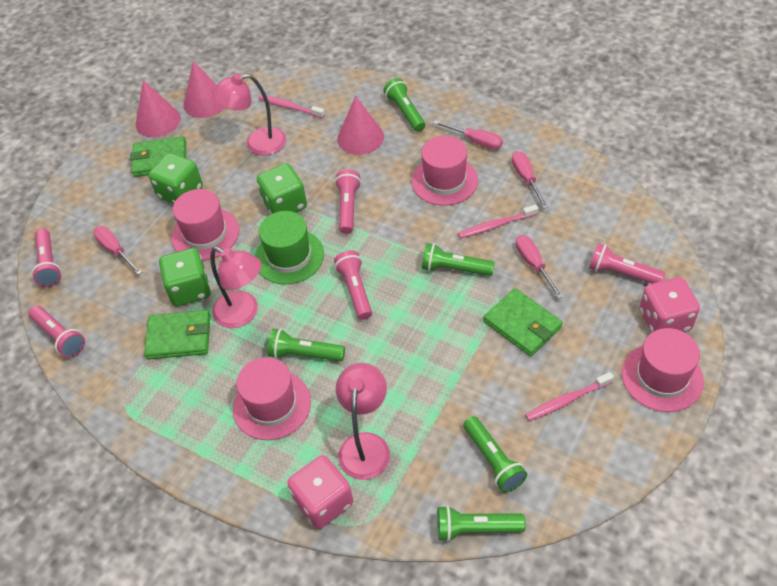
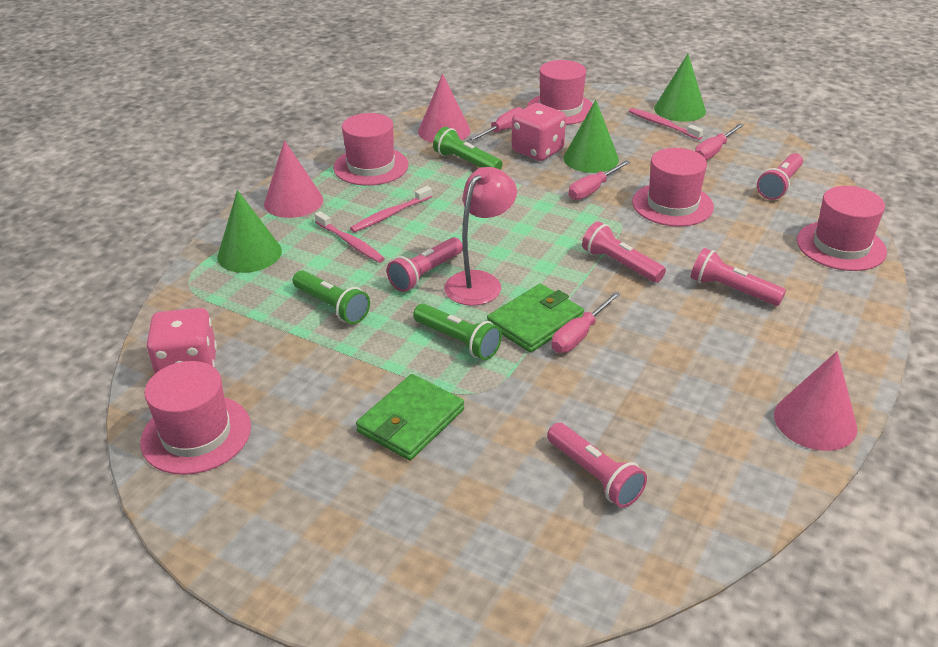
green cone: none = 0 -> [217,190,282,273] [563,100,619,173] [654,54,706,122] = 3
green dice: [149,153,203,205] [159,248,211,306] [257,163,307,214] = 3 -> none = 0
green flashlight: [267,329,345,361] [384,78,425,132] [422,243,495,276] [437,505,526,541] [464,416,527,493] = 5 -> [293,270,370,324] [413,304,502,360] [433,127,502,170] = 3
green hat: [255,211,324,284] = 1 -> none = 0
green wallet: [130,136,186,177] [144,310,210,360] [483,288,563,356] = 3 -> [356,374,464,460] [487,284,584,353] = 2
pink hat: [171,189,239,260] [233,357,311,440] [412,136,478,206] [622,328,704,412] = 4 -> [140,361,251,475] [333,113,409,186] [527,60,593,125] [632,148,714,227] [797,186,887,271] = 5
pink lamp: [210,247,262,328] [212,73,286,155] [336,363,390,480] = 3 -> [444,167,517,306] = 1

